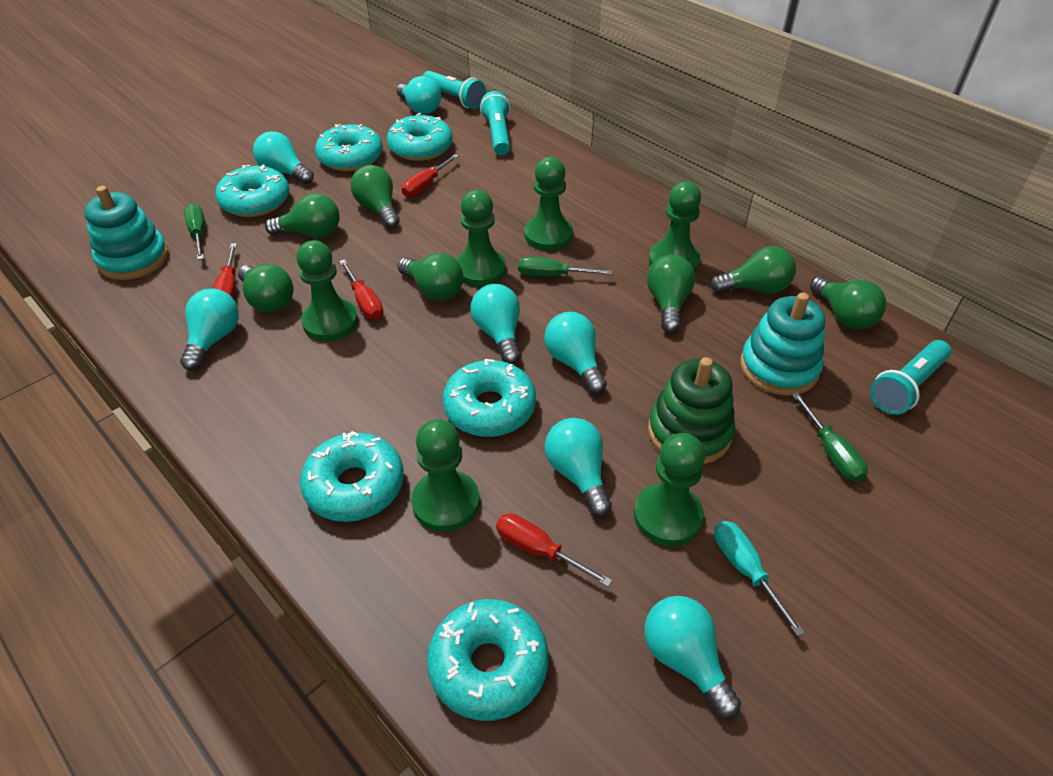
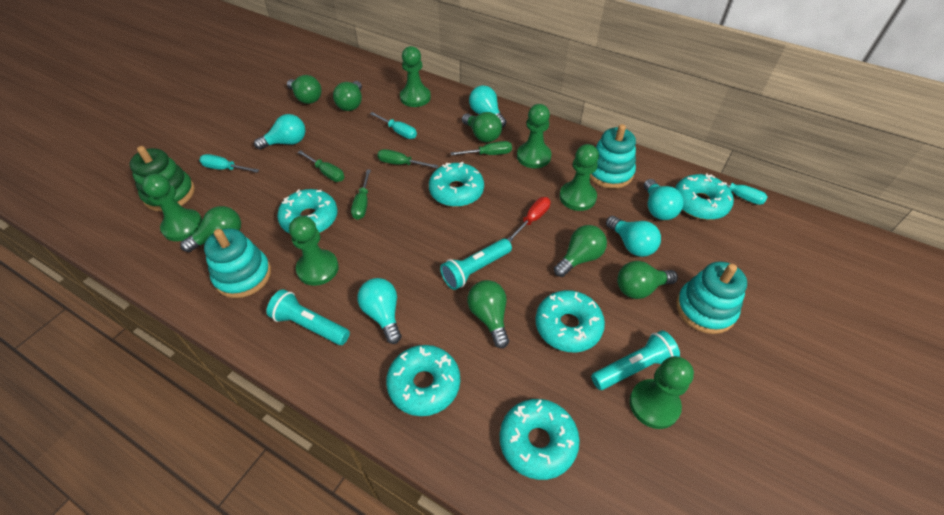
green screwdriver: [184,204,205,260] [518,257,612,277] [792,392,868,482] = 3 -> [298,150,344,182] [351,170,371,220] [377,149,438,168] [451,141,512,156] = 4
red screwdriver: [213,243,237,299] [339,259,384,320] [402,154,459,197] [496,513,612,587] = 4 -> [507,197,551,242] = 1
turquoise light bulb: [180,288,239,371] [253,131,314,184] [396,76,441,114] [470,284,521,364] [544,312,607,394] [545,418,612,517] [644,596,741,719] = 7 -> [254,114,305,150] [357,278,401,344] [469,85,506,128] [606,216,661,257] [644,179,684,220] = 5
turquoise screwdriver: [714,521,805,636] = 1 -> [199,154,259,173] [370,112,417,139] [700,173,768,205] = 3
turquoise stacking toy: [84,186,169,280] [740,293,825,396] = 2 -> [204,228,271,298] [590,124,636,189] [676,261,747,334] = 3

